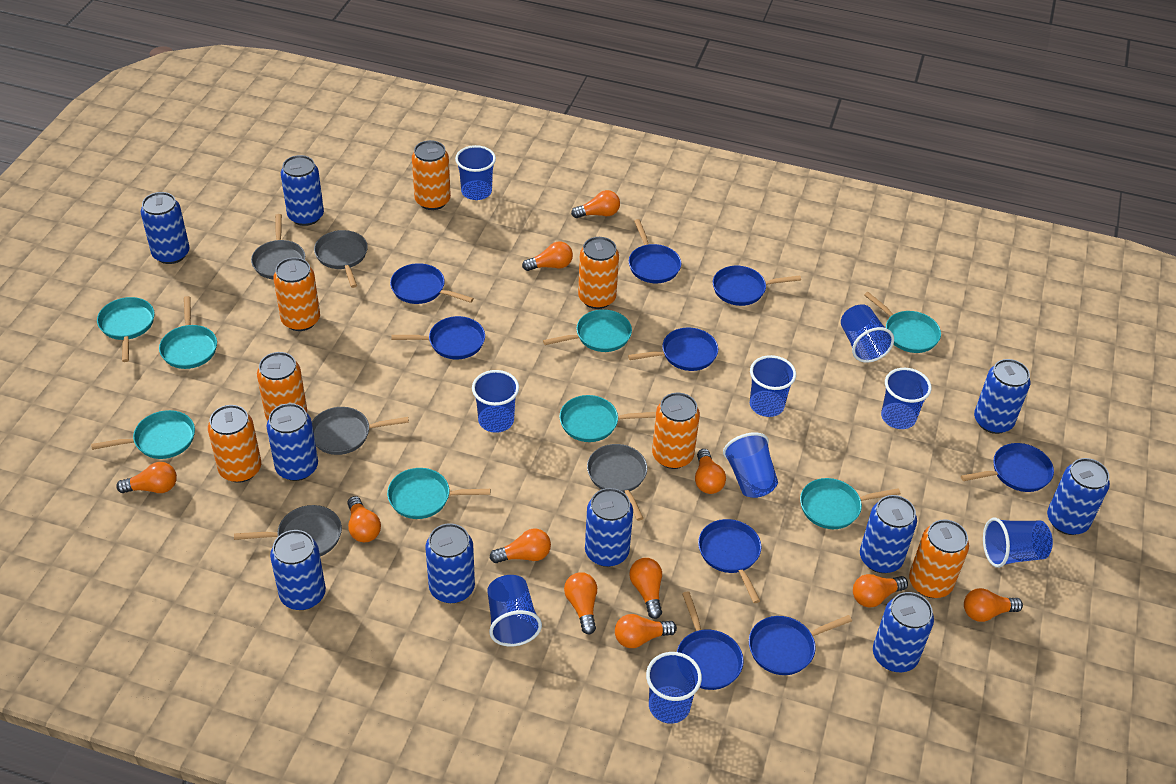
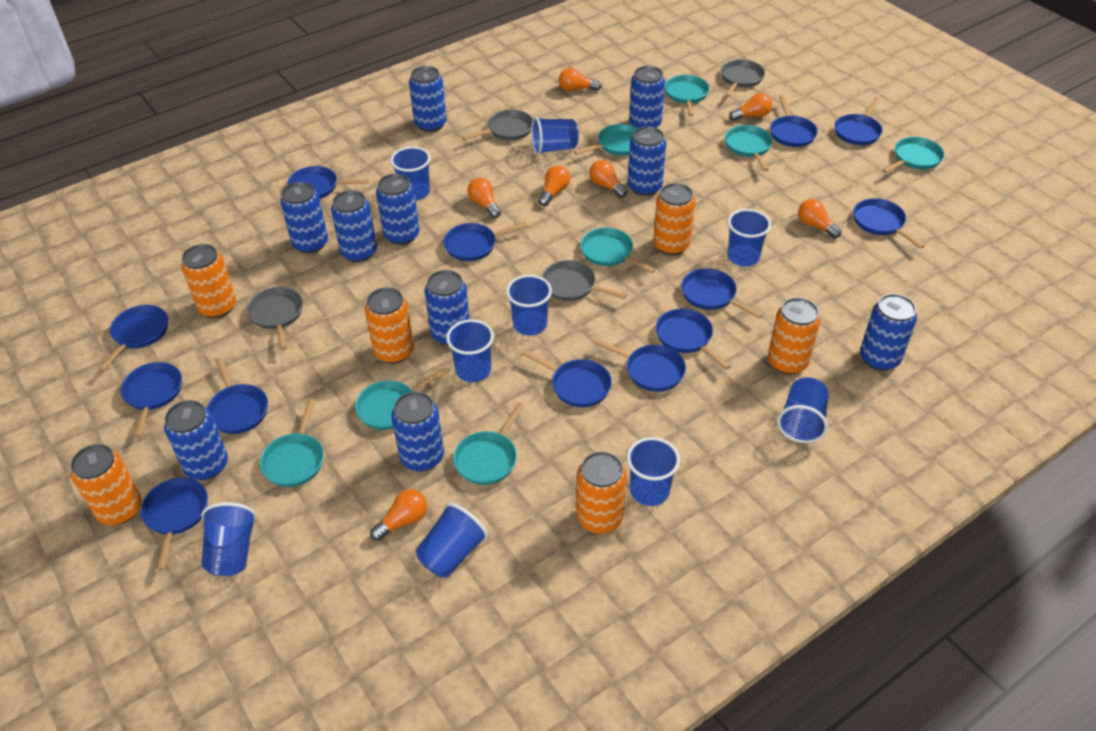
blue pan: [390,263,474,304] [391,316,485,359] [628,328,718,371] [629,219,681,283] [677,591,744,690] [698,519,761,603] [713,266,801,306] [749,615,852,675] [961,443,1054,492] = 9 -> [98,305,168,371] [121,362,182,438] [140,478,208,570] [207,357,268,434] [287,166,368,198] [443,222,528,261] [522,350,612,407] [594,338,686,392] [656,309,730,370] [681,268,763,319] [770,95,818,147] [835,97,883,145] [853,198,925,249] = 13
grey pan: [234,505,342,556] [251,214,305,279] [312,407,409,455] [314,230,368,288] [587,444,647,521] = 5 -> [247,287,303,350] [462,110,533,140] [541,260,627,301] [721,59,765,97] = 4
orange can: [208,405,261,483] [257,352,307,420] [273,257,320,331] [412,140,451,210] [578,237,619,309] [652,393,700,469] [909,519,969,598] = 7 -> [71,444,142,525] [181,244,236,318] [365,288,414,364] [576,452,626,533] [653,183,695,255] [768,297,820,374] = 6
orange light bulb: [116,462,177,493] [347,496,381,542] [490,529,551,563] [522,242,573,271] [564,572,597,634] [571,190,620,218] [615,614,677,648] [629,558,662,619] [695,449,726,494] [853,574,908,608] [964,588,1023,622] = 11 -> [370,489,427,541] [467,178,501,218] [539,165,570,206] [559,68,602,91] [589,160,627,198] [729,93,772,121] [798,199,841,238] = 7

